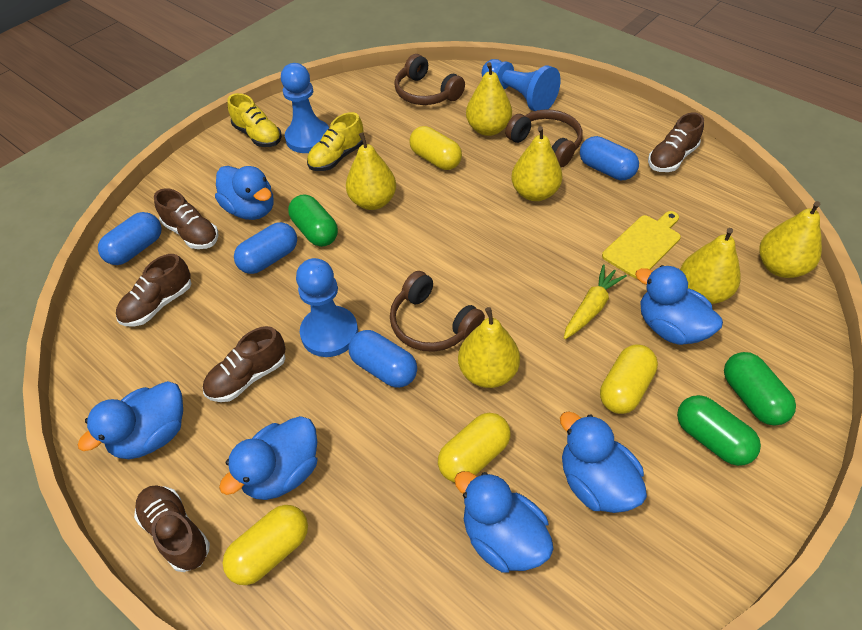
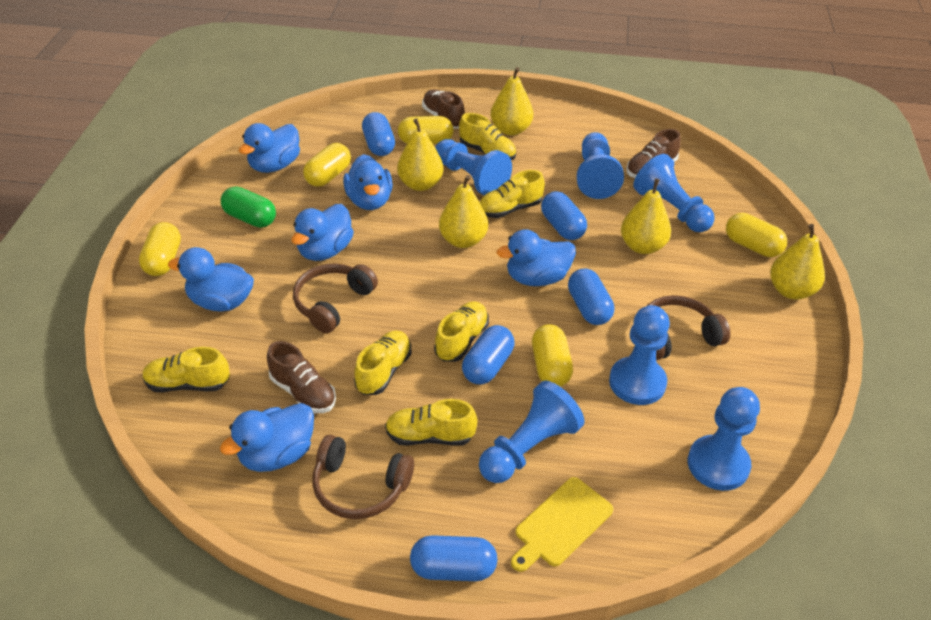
blue capsule: [98,212,162,265] [234,222,297,274] [348,330,417,388] [580,136,639,180] = 4 -> [362,112,395,156] [410,535,498,581] [462,325,514,385] [541,191,587,240] [568,268,614,325] = 5
blue pawn: [281,63,329,153] [296,258,358,357] [482,59,561,111] = 3 -> [435,139,512,196] [479,380,584,483] [577,132,624,199] [609,305,670,405] [633,154,715,232] [688,387,760,491] = 6
brown shoe: [116,254,192,327] [134,485,210,572] [154,188,219,249] [203,326,286,402] [648,112,704,172] = 5 -> [267,341,336,413] [422,89,465,129] [626,129,681,178] = 3
green capsule: [288,195,338,247] [677,395,761,466] [724,352,796,426] = 3 -> [221,186,276,228] = 1
yellow capsule: [222,505,308,585] [410,126,462,170] [438,413,511,482] [600,345,658,414] = 4 -> [139,222,181,276] [303,143,351,187] [398,116,454,144] [532,324,573,386] [726,213,787,257] = 5
yellow carrot: [564,264,627,339] = 1 -> none = 0
yellow pear: [346,132,396,210] [458,307,520,388] [466,62,512,136] [511,126,562,201] [680,228,740,304] [759,201,822,278] = 6 -> [397,118,443,191] [439,175,488,248] [490,67,533,136] [621,178,671,254] [770,224,825,300] = 5
yellow shoe: [228,93,282,147] [307,112,364,171] = 2 -> [142,347,230,392] [354,331,411,395] [385,399,477,446] [434,301,489,362] [459,113,516,160] [480,170,545,218] = 6

